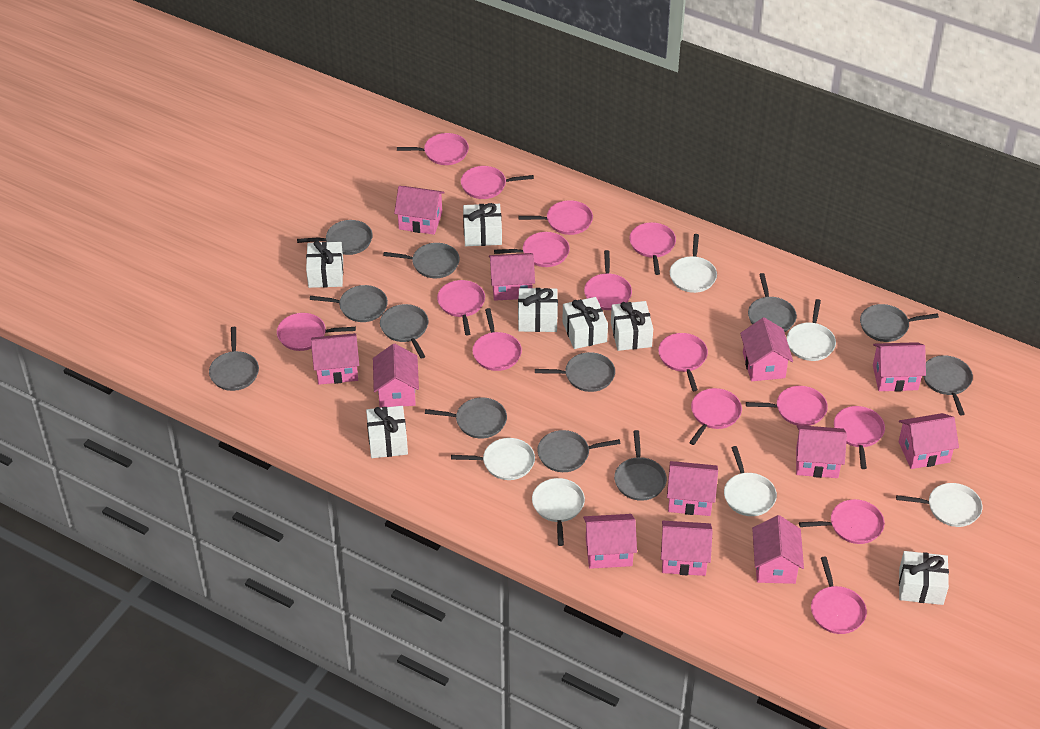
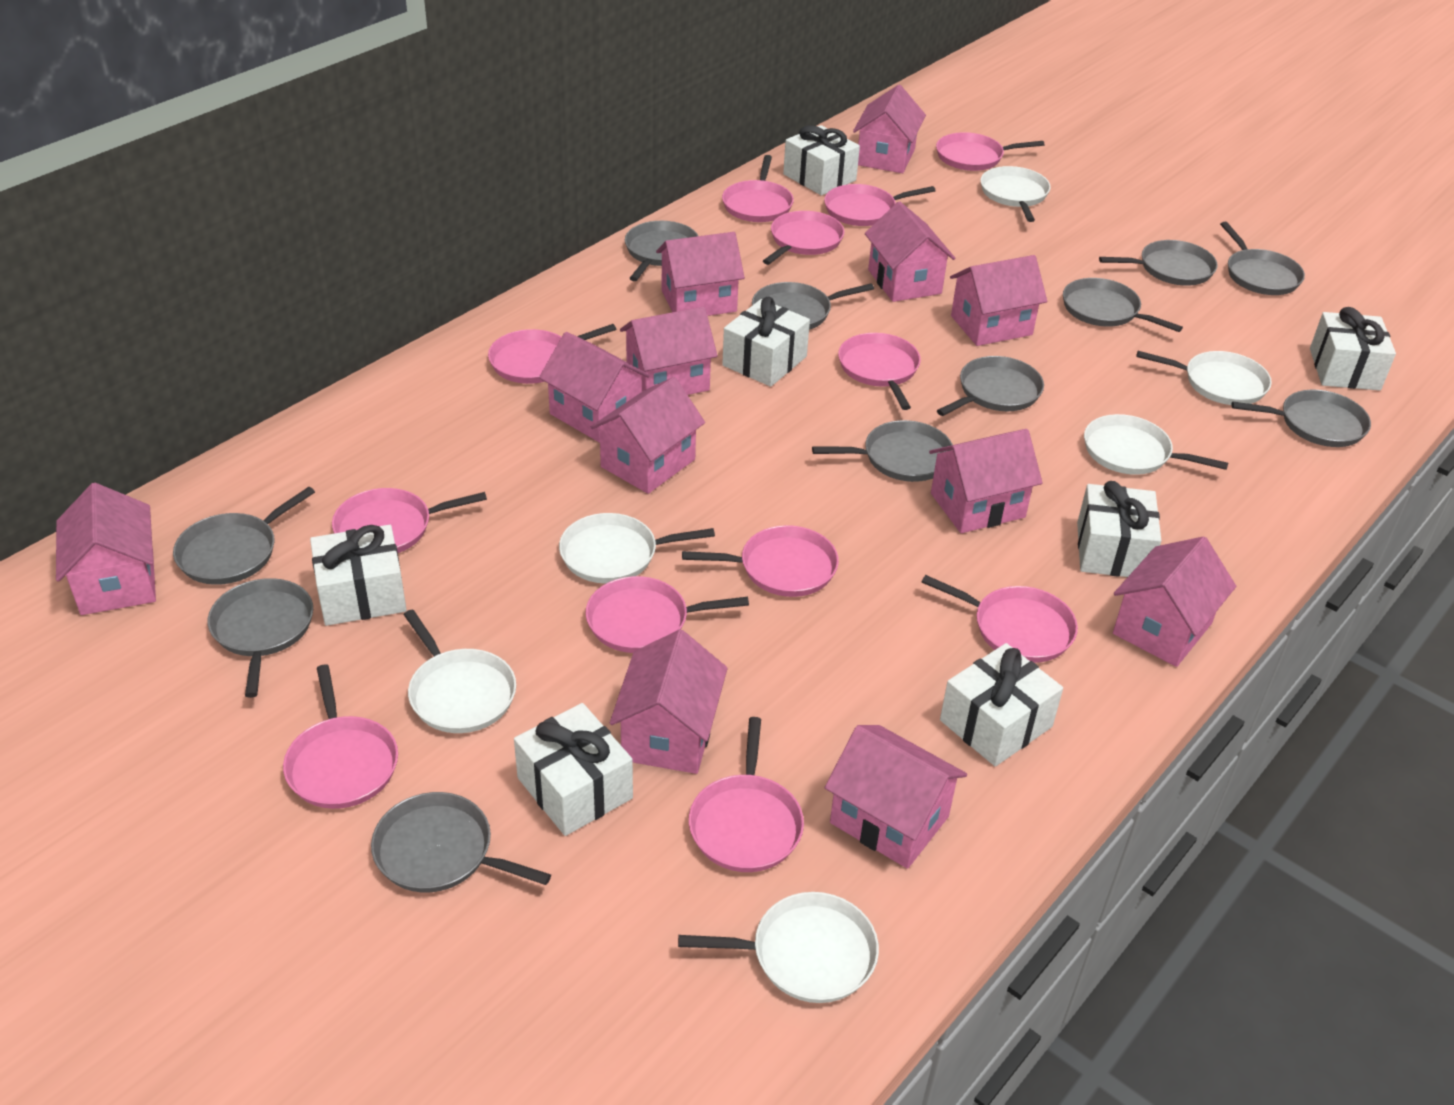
grey pan: [209,327,259,391] [297,220,373,255] [310,285,388,322] [380,304,428,359] [383,243,460,278] [425,398,507,439] [535,352,615,392] [537,430,621,472] [614,430,667,501] [748,273,797,332] [860,304,939,342] [923,355,973,415] = 12 -> [173,487,315,585] [208,578,313,698] [371,792,551,893] [625,221,698,281] [752,282,874,330] [812,420,953,482] [937,356,1044,416] [1063,278,1183,332] [1099,240,1218,286] [1220,221,1305,295] [1231,390,1371,447] = 11
pink pan: [277,313,356,351] [397,133,469,165] [437,280,485,335] [461,166,534,199] [472,308,522,371] [494,232,570,267] [518,200,593,235] [584,250,632,310] [629,222,676,275] [658,333,708,391] [689,388,742,445] [746,386,828,426] [799,499,884,544] [811,557,867,634] [834,406,885,469] = 15 -> [283,665,398,809] [332,488,487,553] [488,324,616,384] [585,576,749,653] [682,525,839,597] [689,717,804,872] [722,155,794,222] [763,211,845,265] [824,184,936,226] [838,333,921,410] [922,575,1078,663] [936,132,1044,171] = 12

